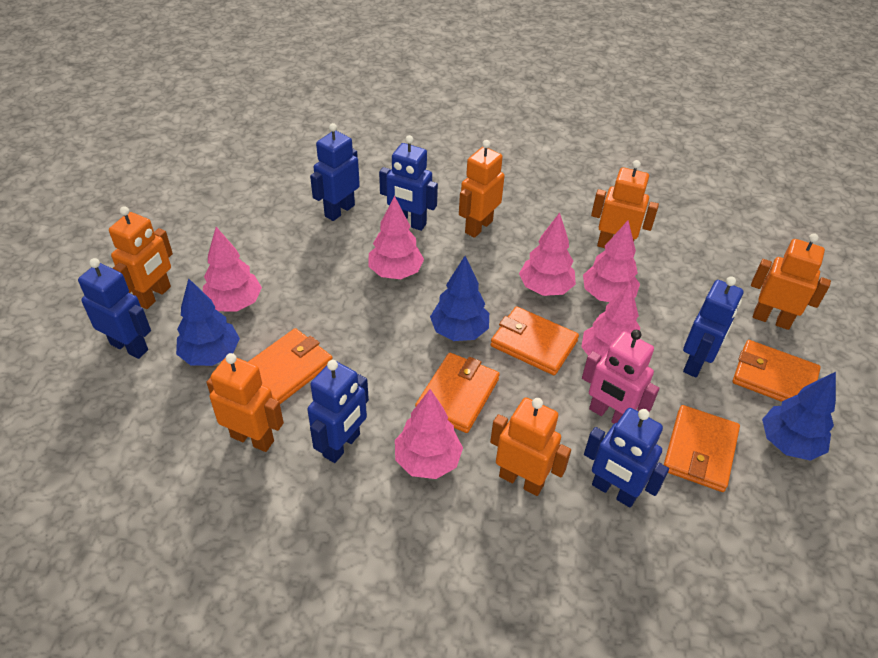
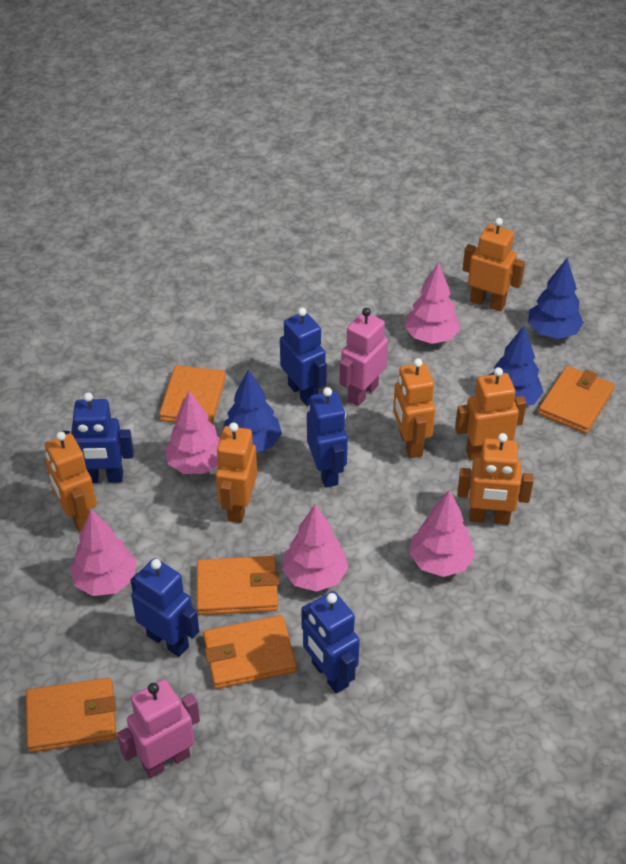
blue robot: [78,258,151,359] [307,360,369,463] [310,123,360,221] [379,135,438,231] [584,408,669,508] [683,276,743,378] = 6 -> [62,392,134,483] [131,558,199,657] [280,308,327,406] [301,591,360,693] [307,387,348,488] = 5
pink robot: [582,330,659,424] = 1 -> [117,679,200,778] [339,308,388,406] = 2
pink tree: [203,227,262,312] [368,196,424,279] [395,389,463,479] [519,212,576,296] [581,283,640,359] [583,220,640,302] = 6 -> [70,509,137,596] [165,390,220,474] [282,504,349,592] [405,262,460,344] [409,489,475,577] = 5

